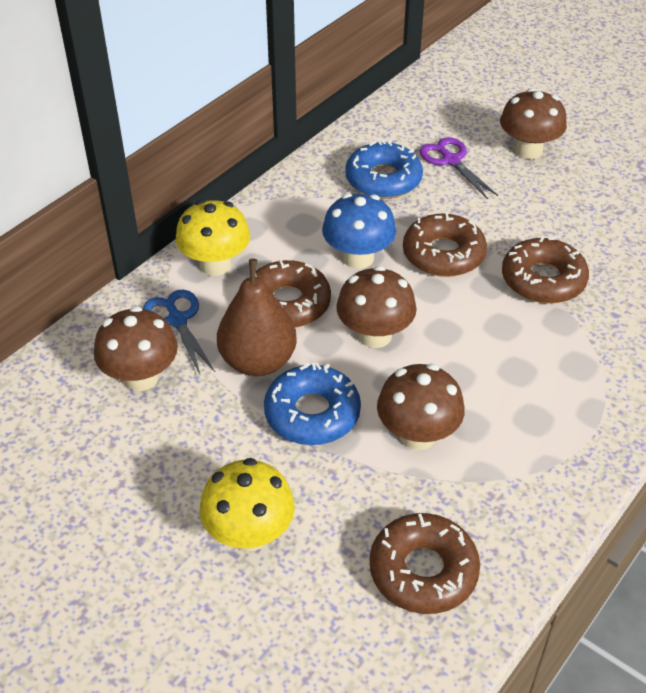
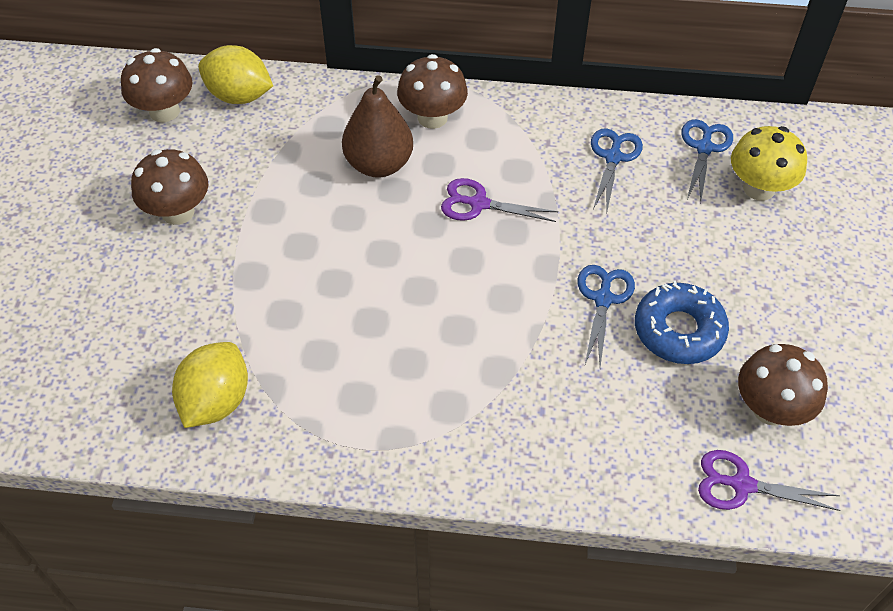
blue donut: [264,363,361,445] [345,140,423,199] = 2 -> [635,281,729,364] = 1
blue mushroom: [322,193,396,269] = 1 -> none = 0
blue scissors: [143,290,215,376] = 1 -> [578,265,635,367] [591,128,643,211] [682,119,733,203] = 3
brown donut: [255,259,331,328] [370,513,480,614] [403,212,487,277] [502,237,589,304] = 4 -> none = 0
purple scissors: [419,137,498,199] = 1 -> [441,178,558,222] [698,450,840,511] = 2
yellow lemon: none = 0 -> [172,342,248,428] [198,45,273,104] = 2
yellow mushroom: [176,200,250,276] [199,458,295,552] = 2 -> [731,126,807,201] = 1

